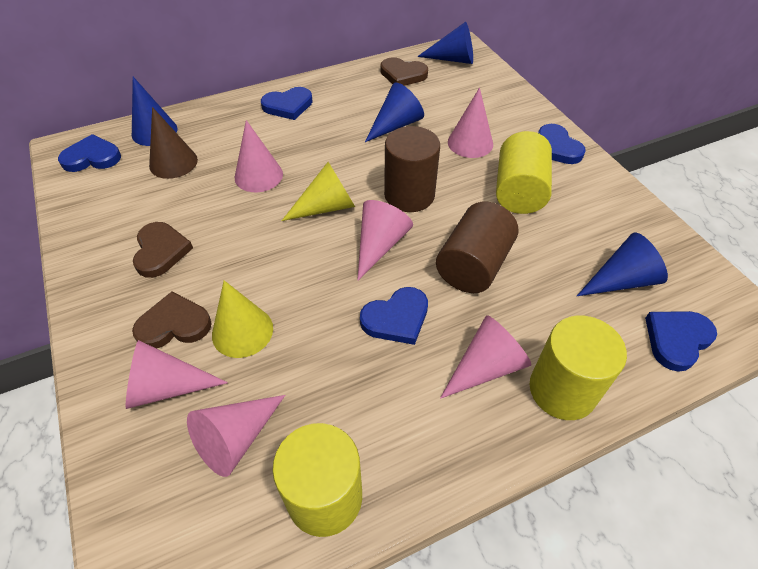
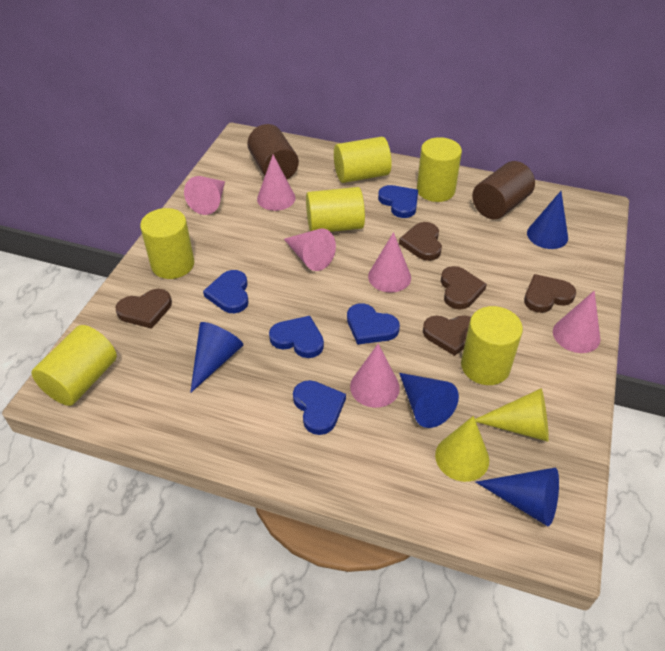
brown cone: [149,107,198,179] = 1 -> none = 0
brown heart: [132,292,212,349] [133,222,193,278] [380,57,428,86] = 3 -> [116,289,172,329] [399,222,442,261] [423,315,471,356] [441,266,487,310] [524,274,576,313] = 5
yellow cylinder: [272,423,362,537] [496,131,552,214] [530,315,627,420] = 3 -> [31,325,117,406] [140,208,194,279] [306,187,365,232] [334,137,392,183] [417,137,462,202] [461,306,523,385] = 6

